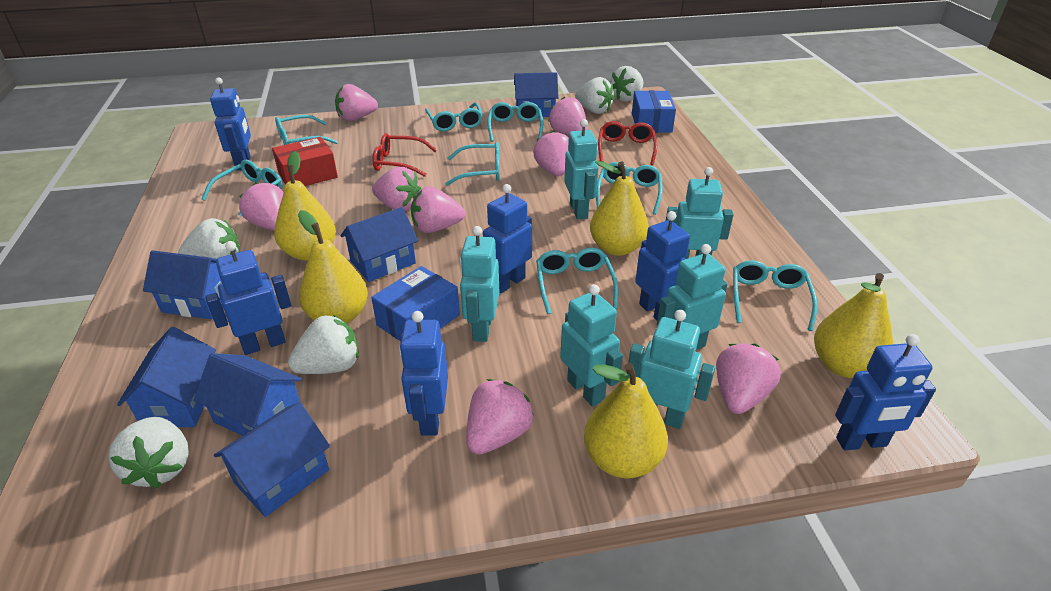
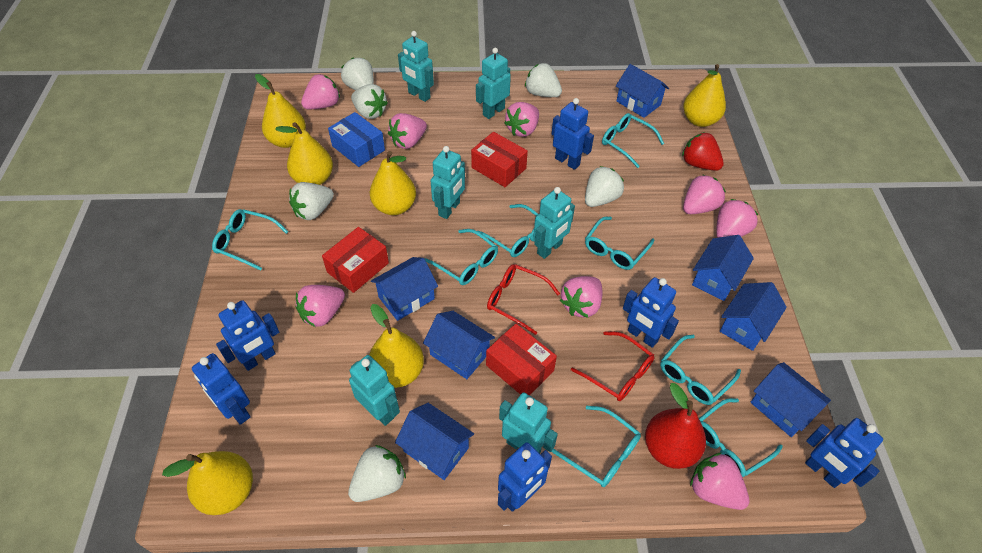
blue box: [371,266,460,341] [632,90,676,133] = 2 -> [328,112,385,167] = 1
blue house: [117,327,216,427] [143,250,223,319] [193,353,302,436] [214,402,330,517] [340,207,418,282] [514,72,559,118] = 6 -> [371,257,438,321] [395,403,474,480] [423,311,495,379] [616,64,669,118] [692,235,754,301] [720,282,787,351] [750,362,831,437] = 7
red box: [272,137,338,186] = 1 -> [322,227,389,293] [471,132,528,187] [486,324,557,395] = 3
red pear: none = 0 -> [645,383,706,469] = 1
red strawberry: none = 0 -> [682,132,724,171] = 1
white strawberry: [108,417,189,488] [178,218,240,259] [288,315,359,374] [575,77,615,114] [610,66,643,102] = 5 -> [289,182,334,220] [341,58,374,90] [348,445,406,502] [351,84,388,119] [525,63,562,97] [585,166,624,207] = 6
yellow pear: [274,151,336,261] [298,210,368,324] [584,363,668,479] [590,161,649,256] [814,273,893,378] = 5 -> [162,451,253,515] [255,74,306,148] [275,122,333,185] [369,304,424,388] [370,151,416,215] [683,64,726,127] = 6

